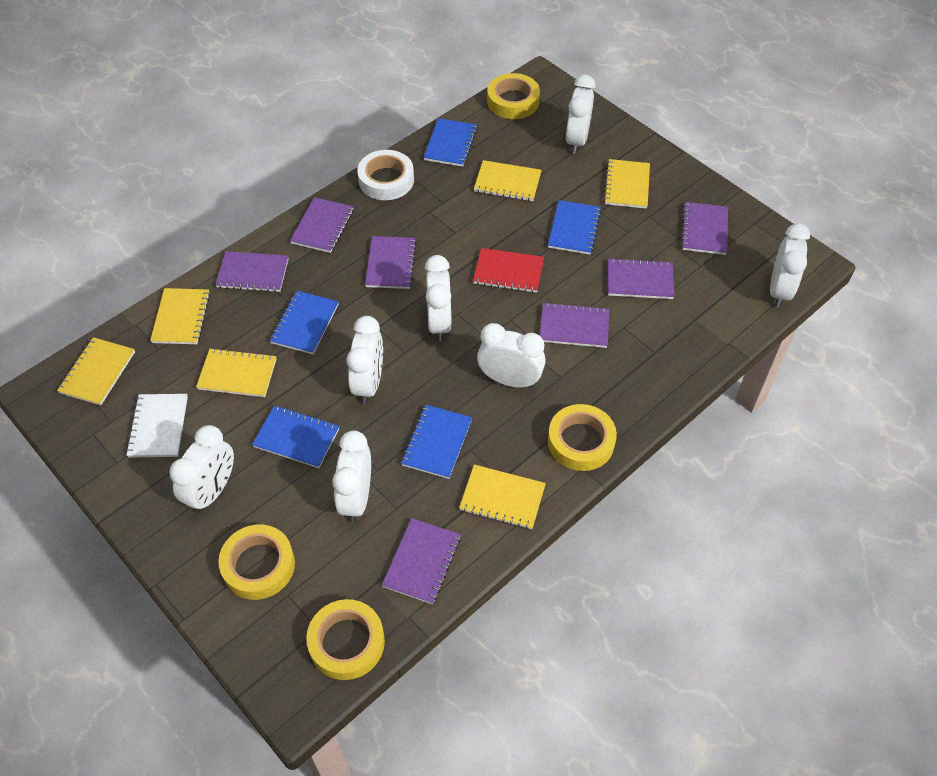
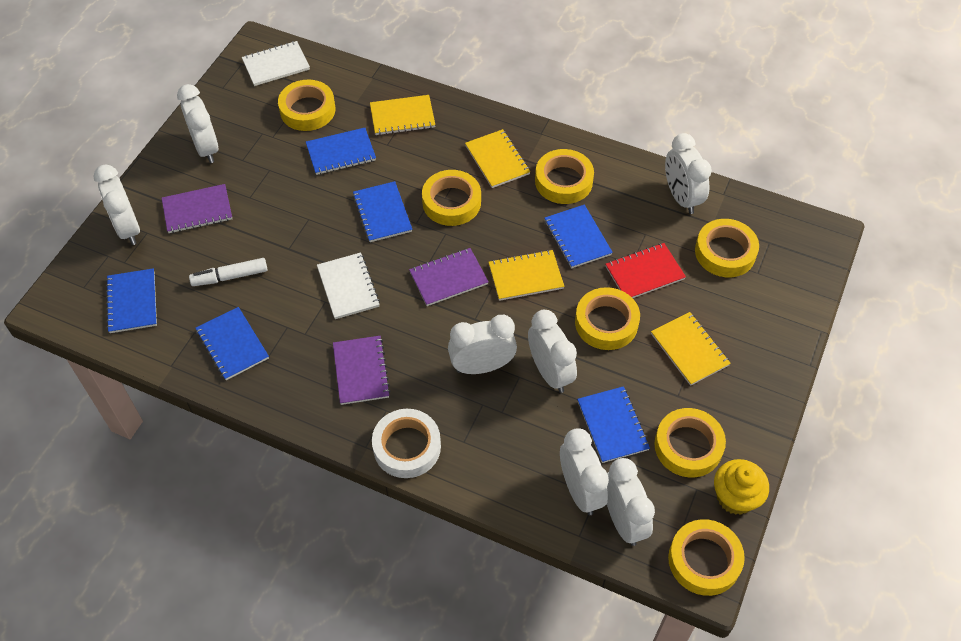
blue notebook: [252,405,339,468] [270,291,339,354] [401,405,472,479] [423,118,477,167] [548,200,601,255] = 5 -> [106,268,157,333] [195,307,269,380] [306,128,376,175] [353,181,412,242] [544,205,613,268] [577,386,650,463] = 6
purple notebook: [215,251,289,292] [290,197,353,253] [365,236,417,289] [382,518,461,604] [540,302,609,348] [608,258,674,299] [681,202,728,255] = 7 -> [162,184,232,233] [333,336,391,405] [409,248,489,306] = 3
white marker: none = 0 -> [189,258,268,286] = 1
white notebook: [126,394,188,458] = 1 -> [242,41,310,86] [317,253,380,319] = 2
yellow cupcake: none = 0 -> [714,459,769,515] = 1
yellow notebook: [57,337,135,405] [150,288,210,344] [196,348,276,397] [459,465,546,529] [474,160,542,201] [604,159,650,209] = 6 -> [370,95,435,135] [465,129,531,188] [489,250,564,301] [651,312,731,386] = 4
yellow tape: [218,525,295,600] [306,599,385,680] [487,73,540,119] [548,404,617,471] = 4 -> [278,79,335,131] [422,170,481,226] [535,149,594,204] [575,287,640,350] [654,408,726,477] [668,519,745,596] [695,219,759,277] = 7

